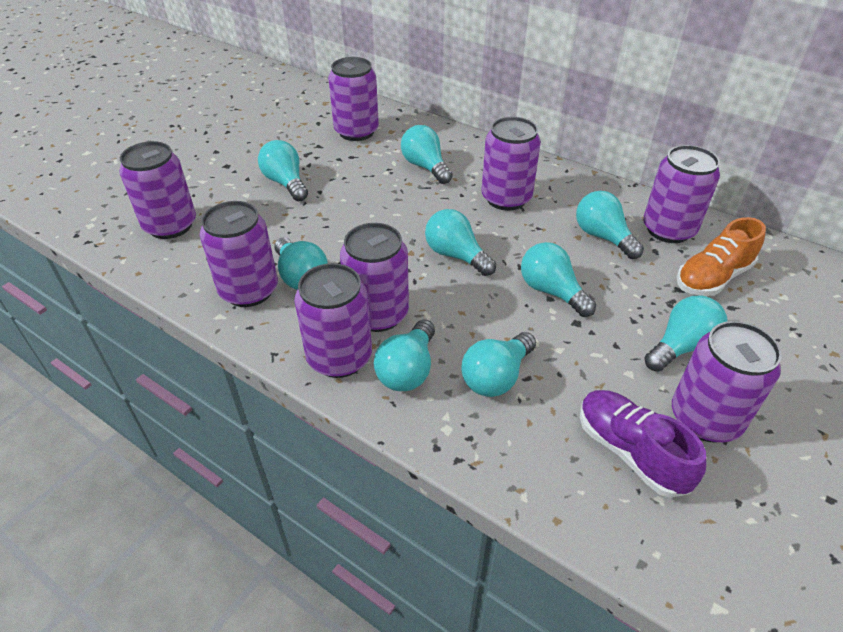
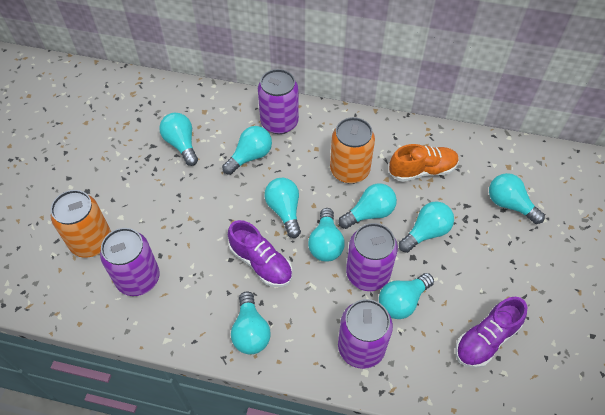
orange can: none = 0 -> [51,190,111,258] [330,117,375,184] = 2
purple can: [119,141,196,239] [200,201,278,307] [294,263,372,378] [328,57,379,141] [340,223,409,332] [481,117,541,211] [643,145,720,243] [672,321,782,443] = 8 -> [100,228,160,296] [258,69,299,134] [338,299,393,369] [346,223,398,291] = 4
purple shoe: [580,390,706,498] = 1 -> [228,220,292,287] [456,297,527,368] = 2

